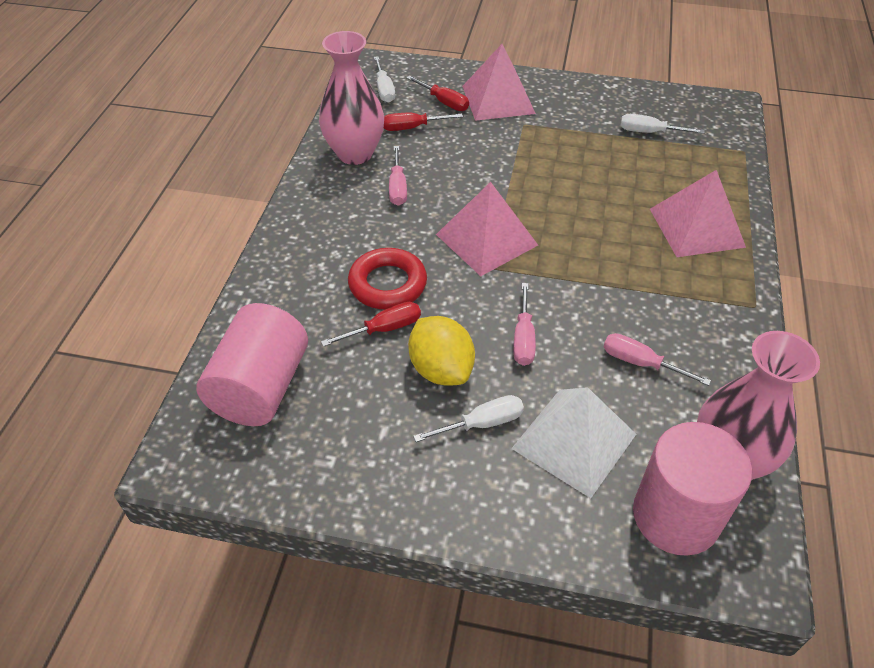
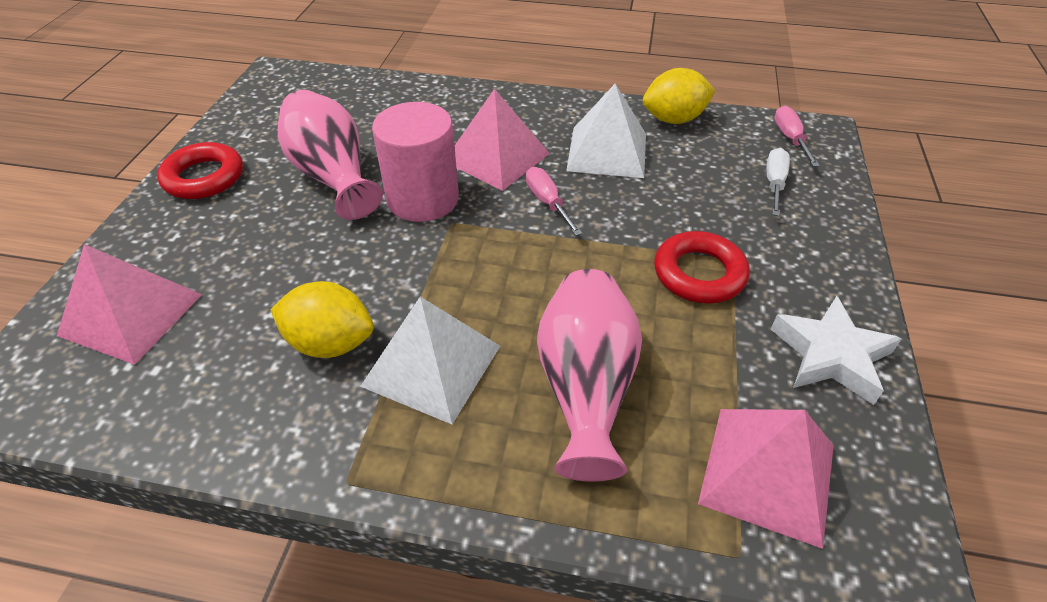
pink cylinder: [196,303,308,426] [633,422,752,556] = 2 -> [372,102,459,222] = 1
pink screwdriver: [389,146,407,206] [513,283,536,366] [604,333,711,386] = 3 -> [526,167,582,236] [774,106,820,167] = 2
red ring: [348,248,427,309] = 1 -> [157,142,243,199] [654,231,750,304] = 2
red screwdriver: [321,302,421,347] [384,113,463,131] [406,76,469,111] = 3 -> none = 0
white pyramid: [511,387,636,498] = 1 -> [360,297,500,424] [566,84,646,178] = 2
white screwdriver: [374,56,395,103] [413,395,524,442] [620,114,705,134] = 3 -> [767,148,790,216] = 1
white star: none = 0 -> [771,296,902,405] = 1
yellow lemon: [408,316,475,386] = 1 -> [270,281,374,358] [643,68,715,124] = 2

